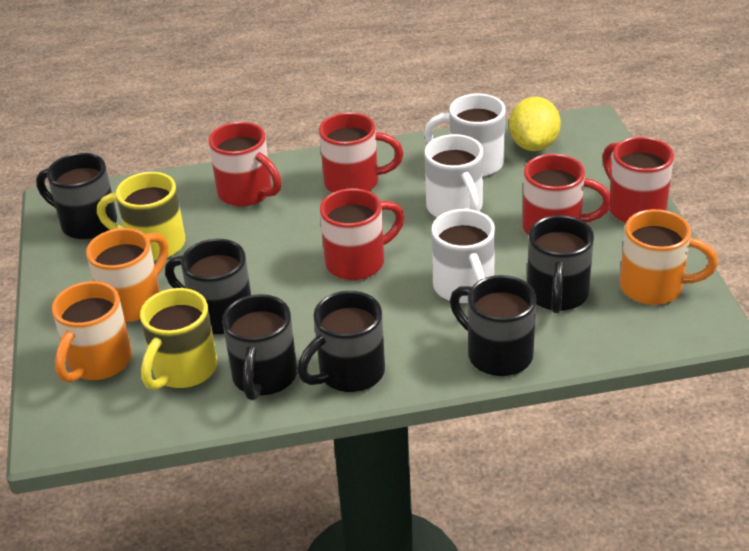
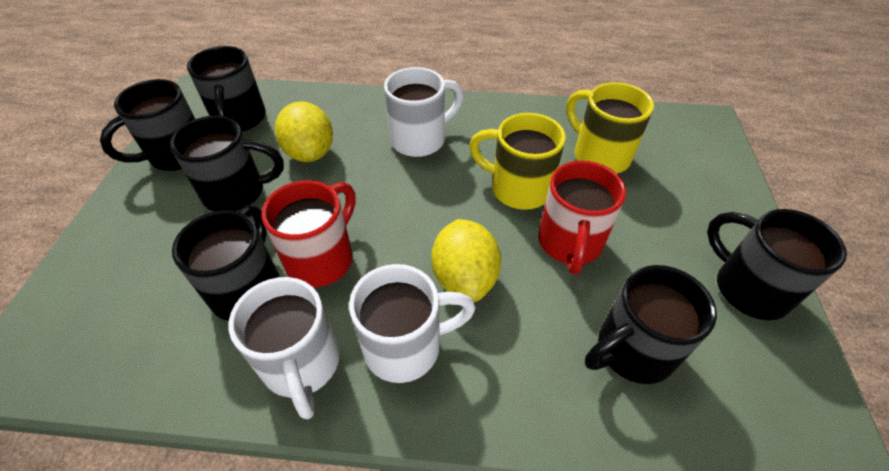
orange mug: [52,281,132,383] [86,228,168,322] [620,209,718,305] = 3 -> none = 0
red mug: [209,122,281,207] [319,112,404,193] [320,188,405,280] [522,154,612,235] [602,137,674,223] = 5 -> [261,180,356,287] [538,160,626,275] = 2
yellow lemon: [509,96,561,151] = 1 -> [275,101,333,162] [431,219,501,302] = 2

